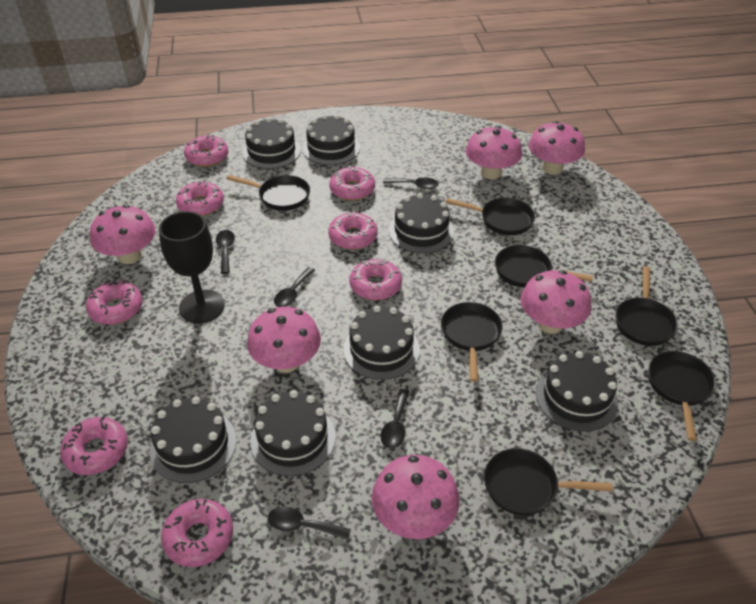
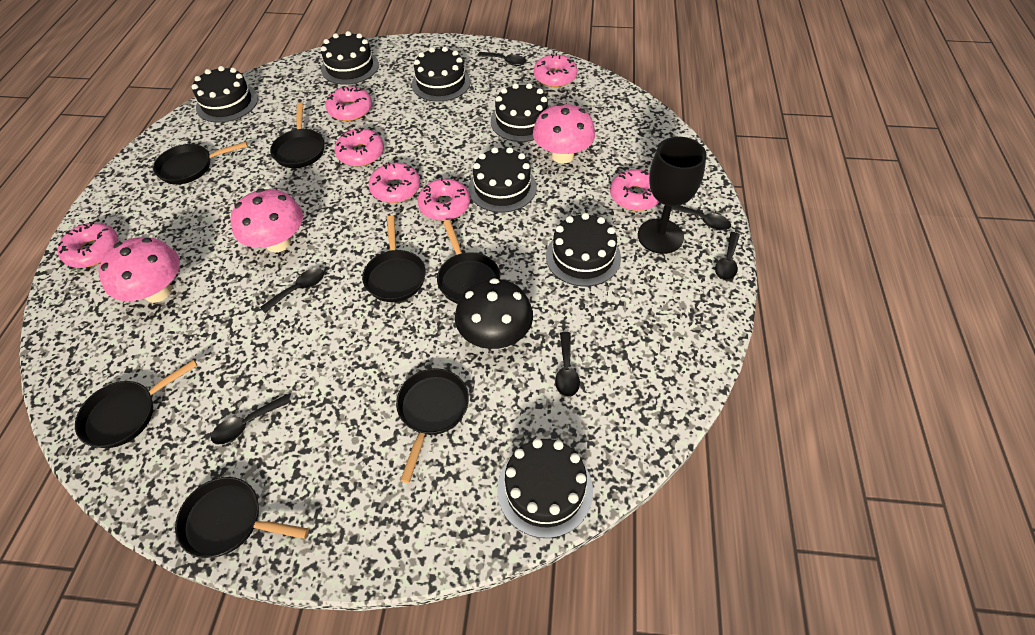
black mushroom: none = 0 -> [455,278,533,349] = 1
black spoon: [216,230,235,274] [268,506,351,540] [274,267,315,307] [381,389,410,449] [383,178,438,189] = 5 -> [211,394,291,444] [260,268,324,313] [477,52,526,66] [555,332,580,397] [671,205,731,230] [715,232,740,280] = 6
pink donut: [60,416,128,475] [86,280,143,325] [161,499,233,567] [176,180,224,216] [184,134,228,167] [328,211,378,250] [329,166,375,201] [349,259,402,300] = 8 -> [57,222,119,268] [325,86,372,121] [335,128,384,166] [369,162,420,203] [418,177,470,221] [534,53,577,87] [610,169,659,211] = 7
pink mushroom: [90,205,156,264] [247,307,321,373] [372,455,460,539] [466,126,522,179] [521,270,591,334] [529,121,585,175] = 6 -> [99,237,180,303] [231,188,303,253] [533,103,595,164] = 3

